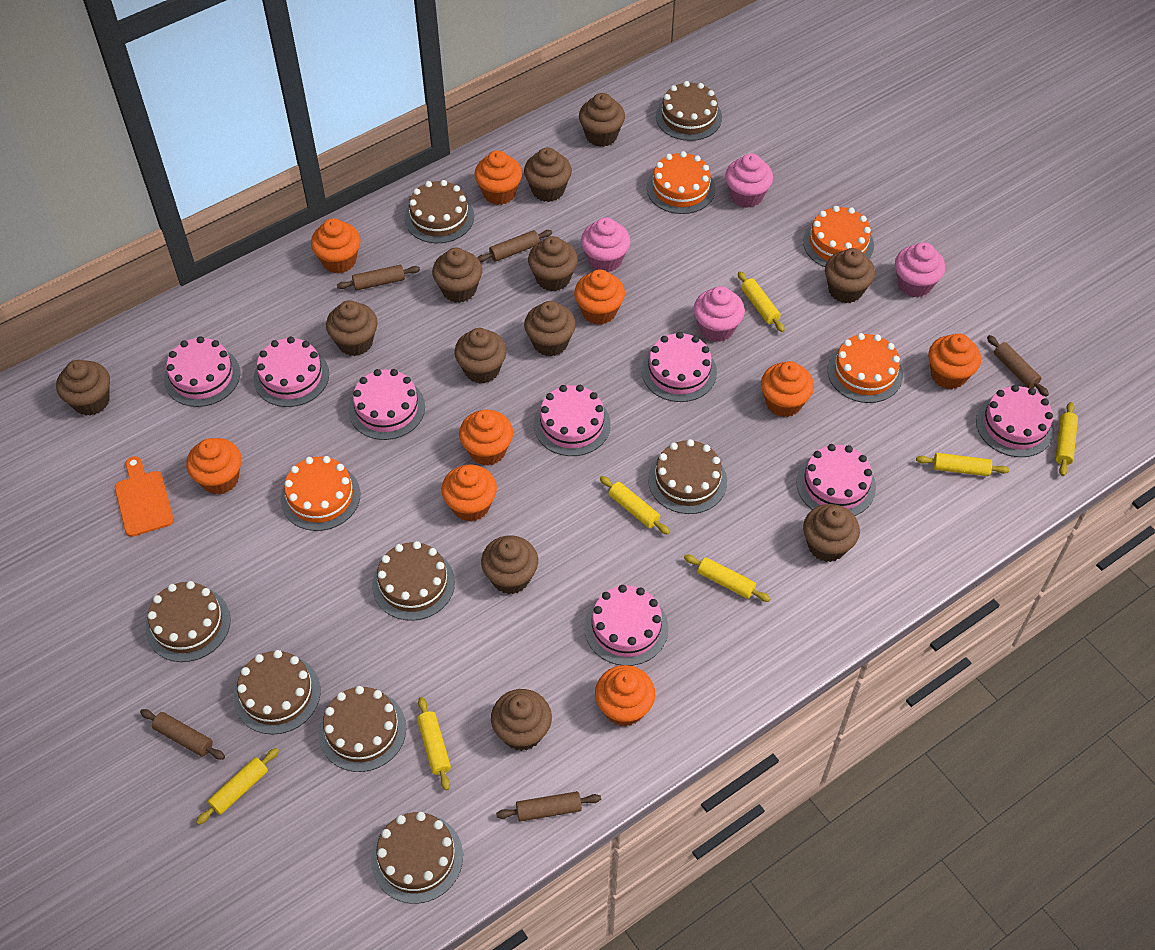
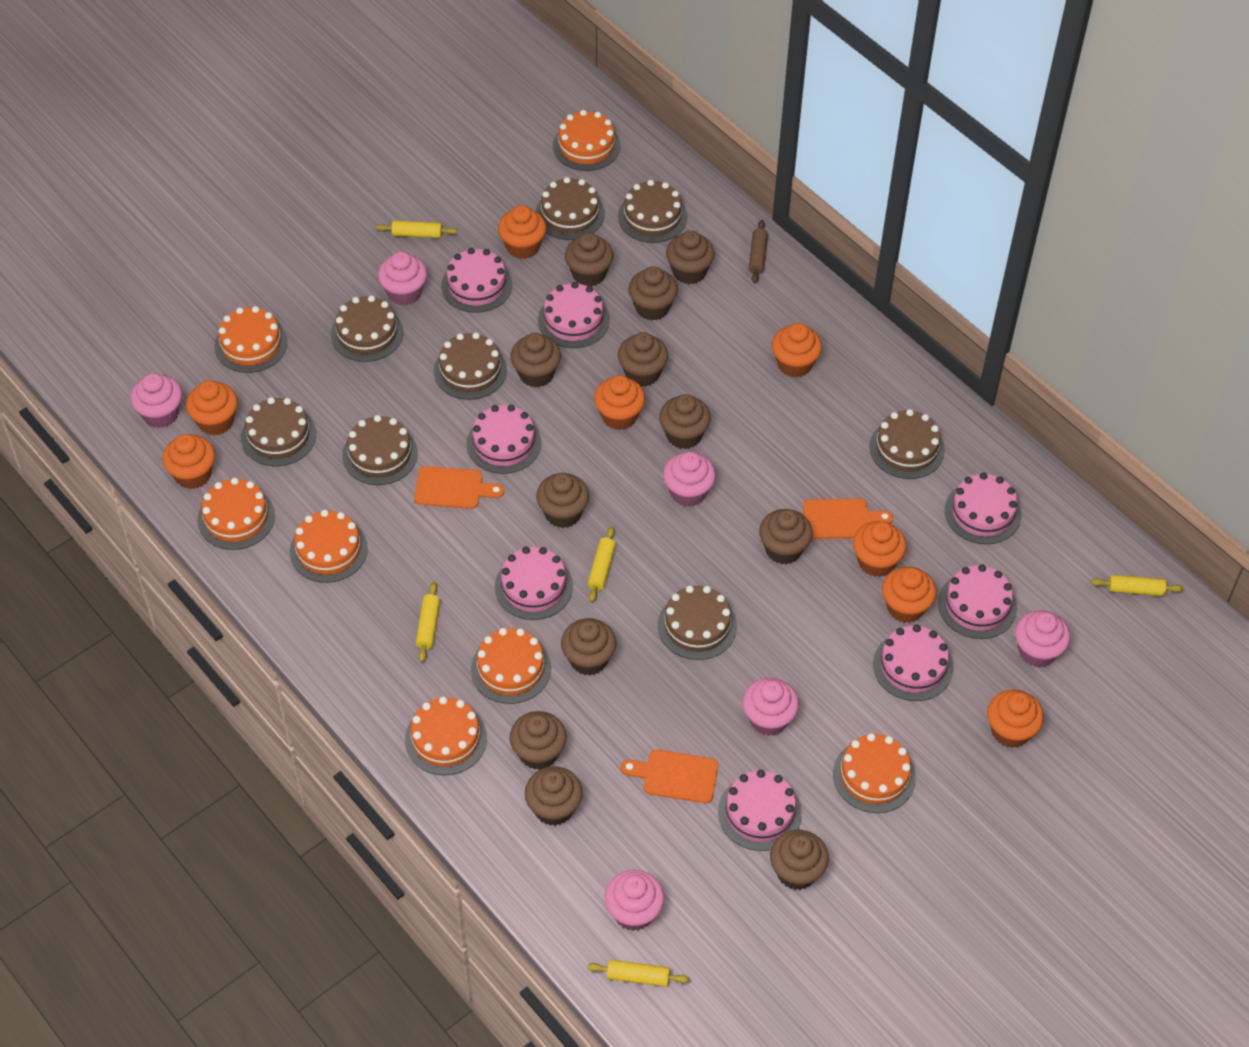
brown rolling pin: [140,709,225,760] [337,265,420,291] [478,230,552,262] [496,791,601,822] [987,335,1049,397] = 5 -> [749,220,768,283] = 1
orange cake: [280,456,360,531] [646,151,715,214] [803,206,874,267] [827,333,903,403] = 4 -> [197,477,275,550] [215,306,288,373] [290,510,368,583] [405,696,487,775] [471,628,551,704] [553,110,621,171] [833,733,916,813] = 7
orange cupcake: [186,438,242,495] [311,218,361,273] [441,464,497,522] [459,409,513,466] [474,150,522,205] [574,269,625,325] [595,665,655,727] [761,361,814,417] [928,333,981,389] = 9 -> [162,434,215,489] [186,380,238,436] [498,205,546,259] [594,375,645,430] [772,323,822,378] [853,521,906,577] [882,567,936,623] [987,689,1044,748] = 8
orange cutting board: [115,456,174,537] = 1 -> [414,466,504,509] [621,749,719,804] [803,499,893,539] = 3
pink cupcake: [581,217,630,272] [693,286,745,342] [725,153,773,208] [895,242,945,297] = 4 -> [130,373,182,428] [378,251,427,306] [605,870,664,931] [663,452,716,507] [742,678,799,736] [1015,610,1070,667] = 6
yellow rolling pin: [196,748,279,825] [417,697,451,791] [600,476,670,535] [684,554,771,602] [738,271,785,332] [916,453,1010,476] [1055,402,1078,476] = 7 -> [376,220,458,238] [416,582,440,662] [587,526,616,602] [587,960,689,987] [1091,575,1184,596] = 5

